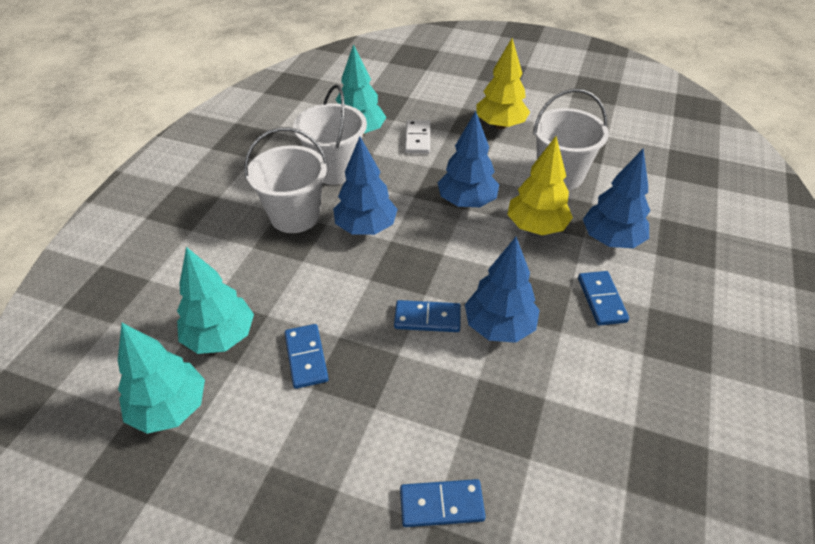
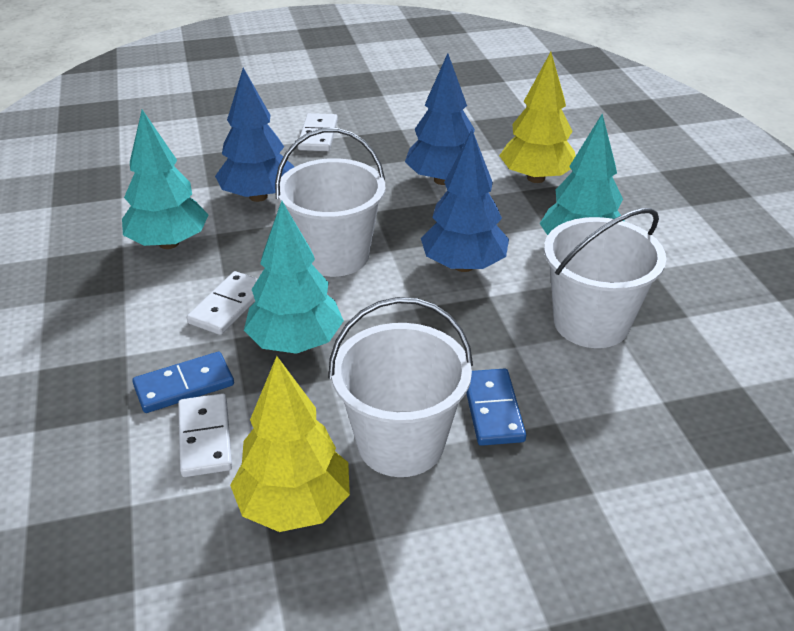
blue domino: [285,324,329,389] [394,300,461,332] [400,479,486,527] [578,271,629,326] = 4 -> [132,352,234,413] [466,368,526,446] = 2
blue tree: [333,137,398,235] [437,111,499,207] [465,237,540,343] [583,149,650,248] = 4 -> [215,68,295,202] [405,53,475,185] [421,130,509,272] = 3
white domino: [405,120,431,154] = 1 -> [178,393,232,477] [187,271,258,335] [298,113,338,151] = 3

